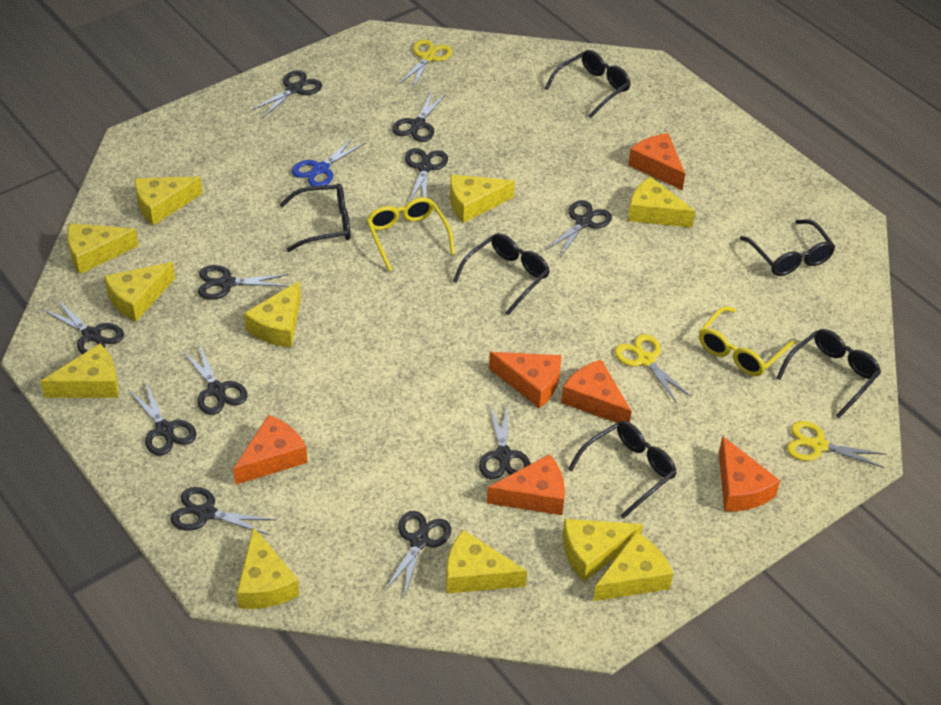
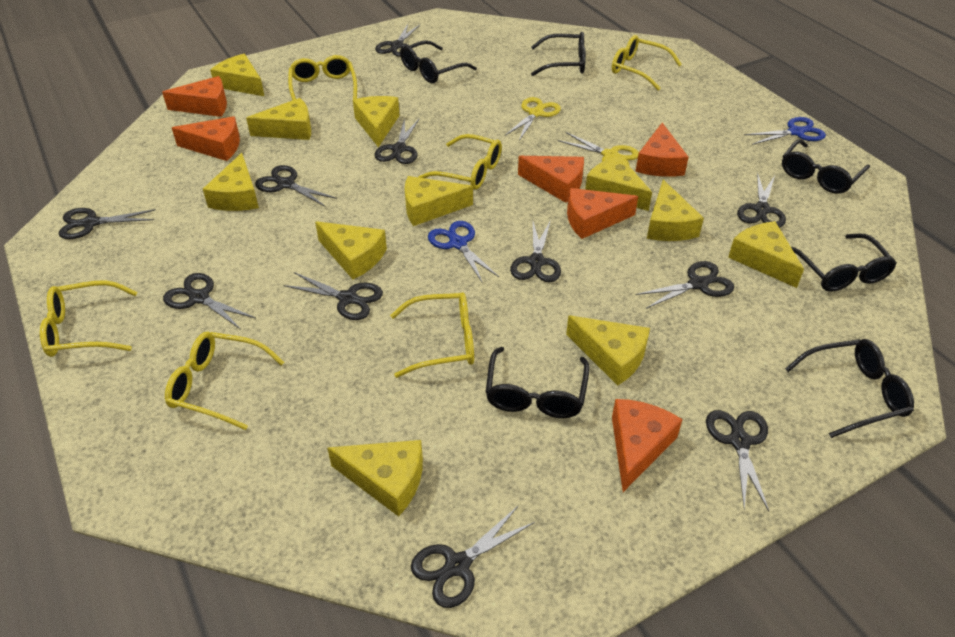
blue scissors: [292,137,365,186] = 1 -> [428,221,499,282] [744,117,826,145] = 2
yellow glasses: [366,197,455,271] [699,307,795,376] = 2 -> [40,280,138,357] [165,332,284,430] [288,55,357,100] [390,293,474,378] [419,134,502,190] [612,35,682,91] = 6
yellow scissors: [399,39,452,89] [614,334,692,403] [787,421,886,468] = 3 -> [505,97,561,141] [557,132,639,165] = 2

